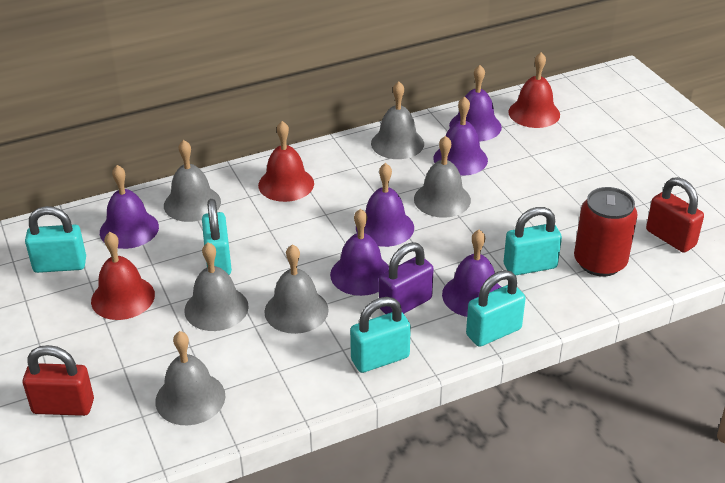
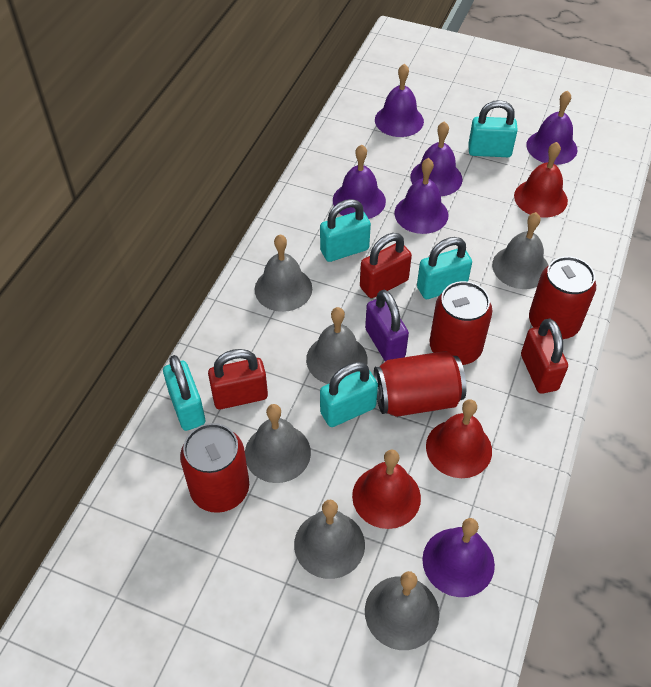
red can: [574,187,638,276] = 1 -> [180,423,249,513] [374,351,466,417] [430,281,493,365] [529,256,596,339] = 4
red padlock: [23,345,94,416] [646,177,704,253] = 2 -> [208,349,268,409] [360,233,412,298] [521,318,568,394] = 3

